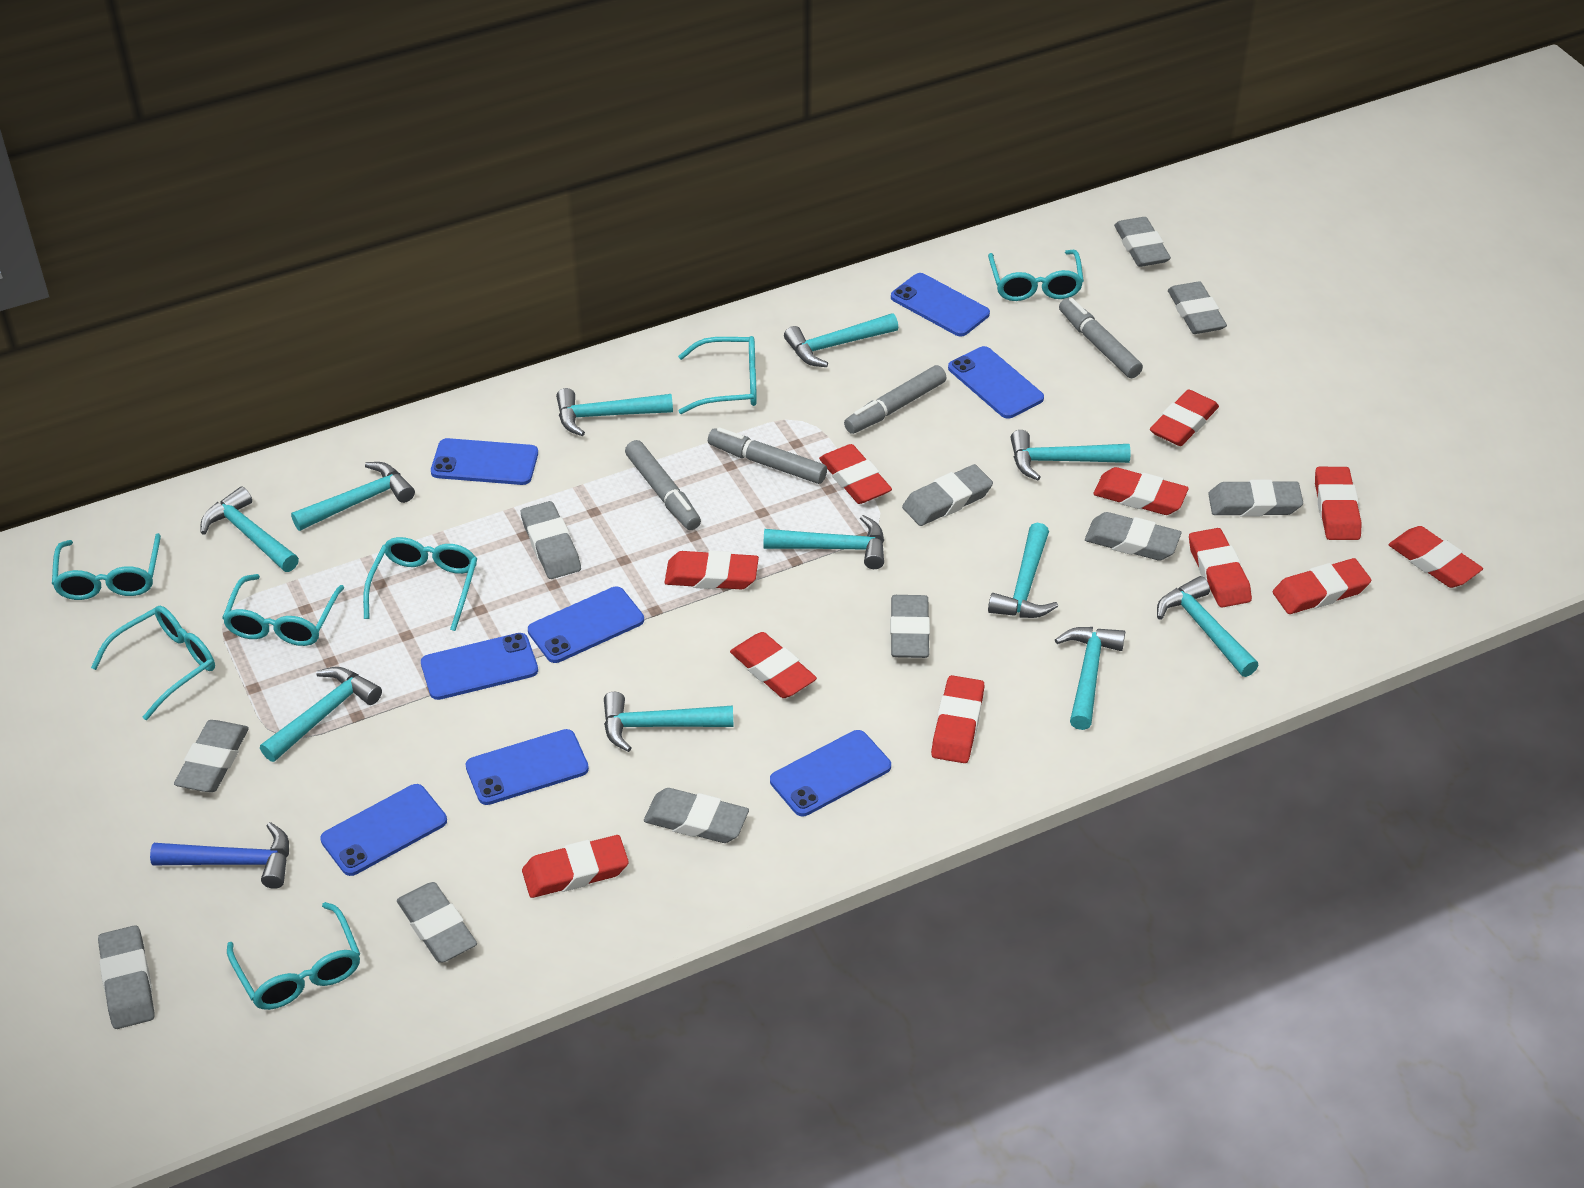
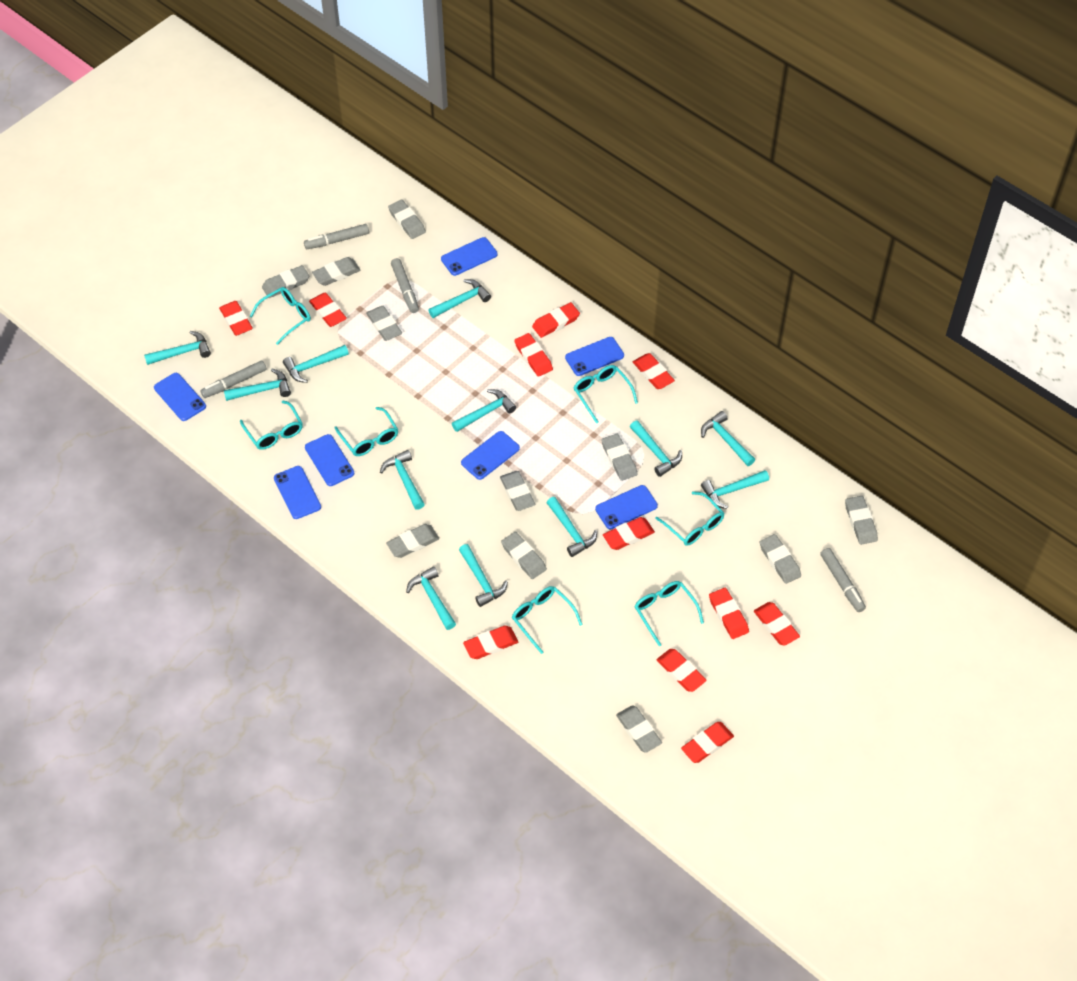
blue hammer: [150,822,289,889] = 1 -> none = 0
blue phone: [320,784,447,876] [421,633,538,700] [431,438,538,485] [466,729,589,805] [528,587,644,663] [770,730,891,816] [891,273,990,336] [948,346,1044,419] = 8 -> [154,373,206,421] [274,466,321,519] [305,434,354,486] [441,237,498,276] [461,431,520,480] [565,337,624,376] [595,485,658,529] = 7
turquoise hammer: [201,487,299,572] [260,667,382,762] [291,462,415,531] [556,388,673,436] [604,692,734,752] [763,515,884,569] [784,313,898,367] [988,523,1058,618] [1011,430,1131,481] [1055,627,1125,730] [1157,576,1259,677] = 11 -> [144,331,211,365] [224,369,291,401] [283,345,349,383] [380,450,425,510] [406,566,456,630] [428,279,491,318] [452,389,516,432] [459,544,508,607] [547,497,597,557] [630,420,682,477] [701,411,755,466] [701,470,769,509] = 12

